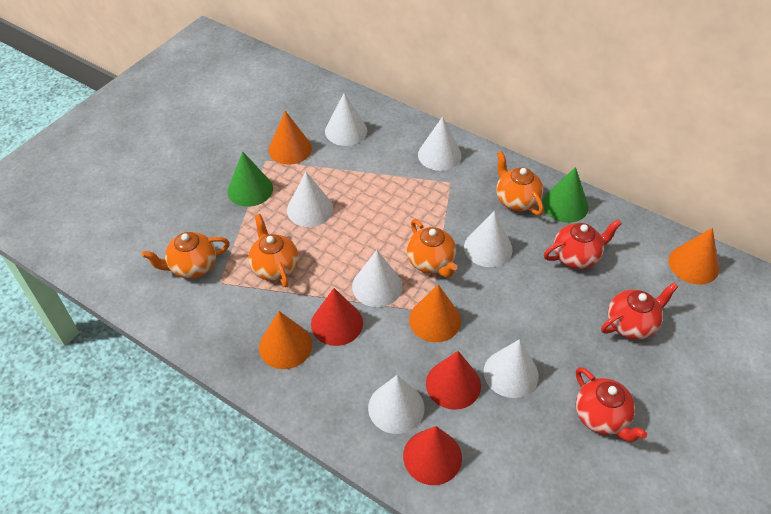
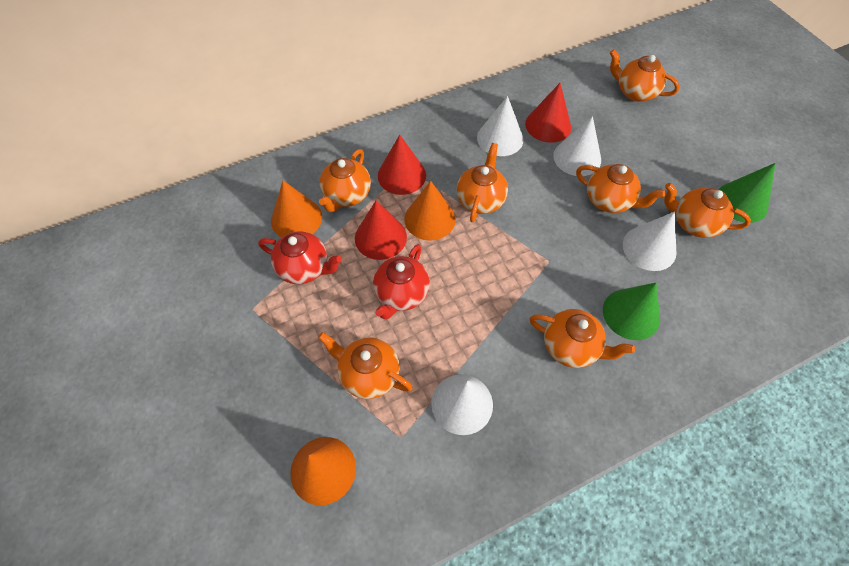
orange cone: [259,311,312,369] [269,111,312,165] [409,284,461,342] [668,228,719,285] = 4 -> [271,181,322,237] [290,437,356,505] [404,181,456,241] = 3
orange teapot: [142,232,230,279] [248,214,299,288] [407,219,457,278] [496,151,544,215] = 4 -> [318,332,413,399] [319,149,371,212] [456,143,508,222] [530,309,635,368] [576,164,665,213] [610,49,680,102] [664,183,751,238] = 7
red teapot: [544,219,622,269] [576,367,647,442] [601,283,678,340] = 3 -> [258,231,342,284] [373,244,430,319] = 2
white cone: [287,172,333,227] [325,93,367,146] [352,250,403,307] [368,375,424,434] [418,116,462,171] [464,211,513,267] [484,339,538,398] = 7 -> [431,374,493,435] [477,96,524,156] [553,116,601,176] [623,212,676,271] = 4

